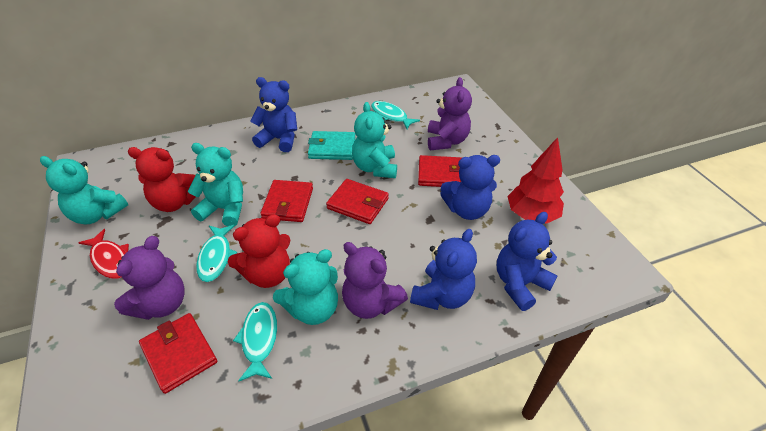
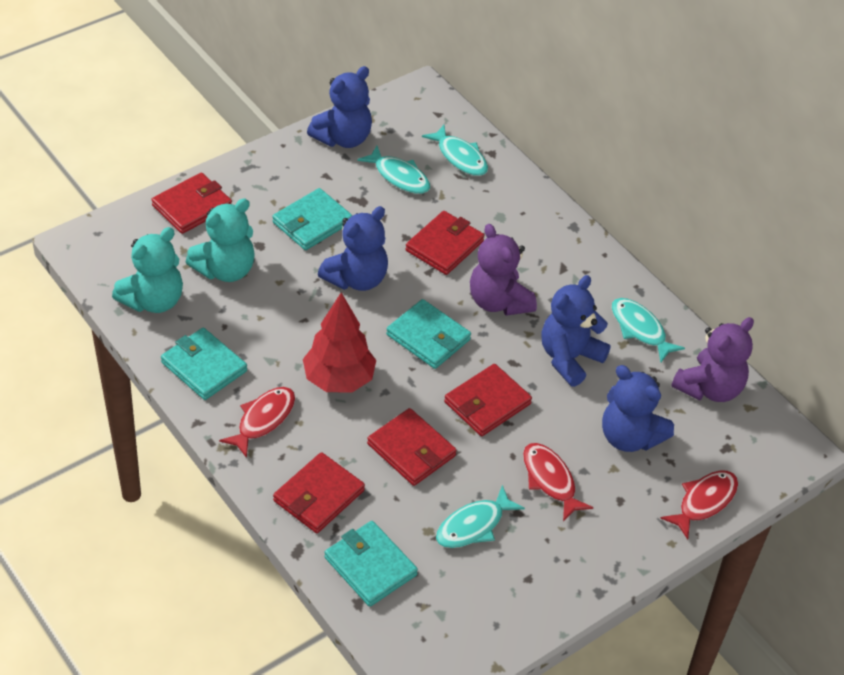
purple teddy bear: [114,236,185,320] [342,242,408,319] [428,77,472,150] = 3 -> [470,224,537,316] [671,317,754,402] = 2
red fish: [78,229,129,279] = 1 -> [219,387,295,458] [523,443,593,521] [660,471,738,540] = 3
red teddy bear: [128,147,196,212] [228,214,290,288] = 2 -> none = 0
red wallet: [139,313,217,394] [260,180,313,222] [326,179,389,224] [418,155,463,187] = 4 -> [151,173,232,234] [273,452,365,533] [367,408,456,486] [406,211,484,275] [444,364,532,436] = 5
turquoise fish: [196,225,237,282] [233,302,277,382] [371,101,420,129] = 3 -> [357,146,430,194] [422,125,488,176] [436,485,525,548] [612,298,685,362] = 4
turquoise teddy bear: [40,156,128,224] [188,143,243,226] [273,249,338,325] [352,102,397,178] = 4 -> [112,227,183,313] [186,198,255,282] = 2
turquoise wallet: [308,131,356,160] = 1 -> [161,327,247,400] [272,188,352,250] [324,521,418,607] [386,299,471,369] = 4

